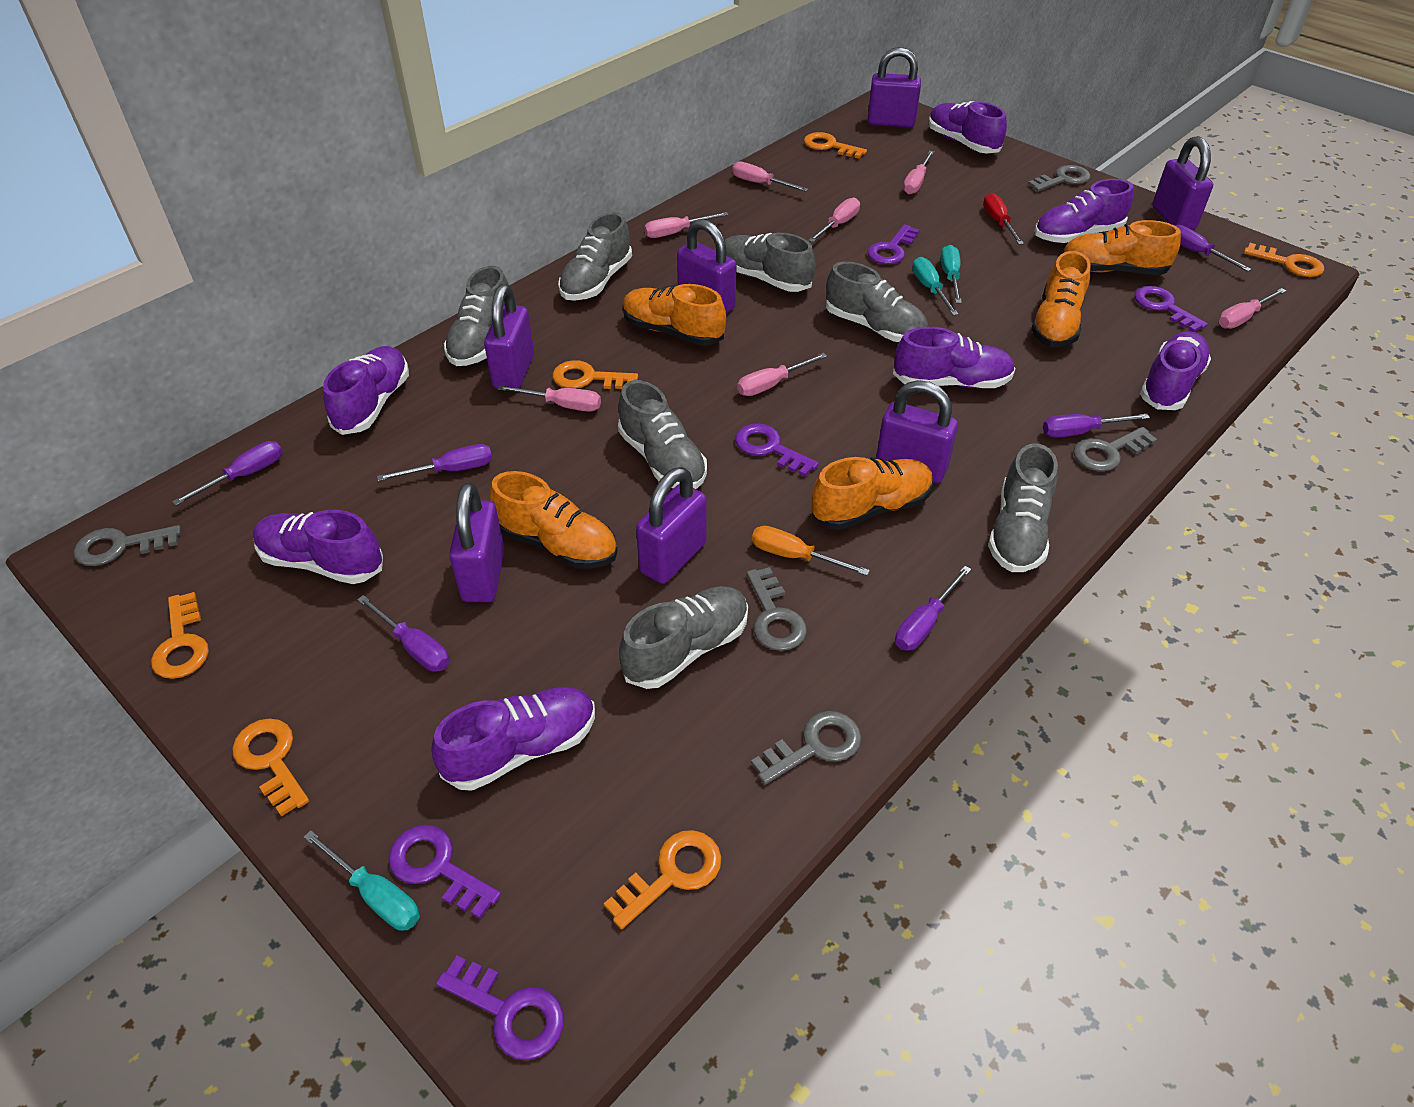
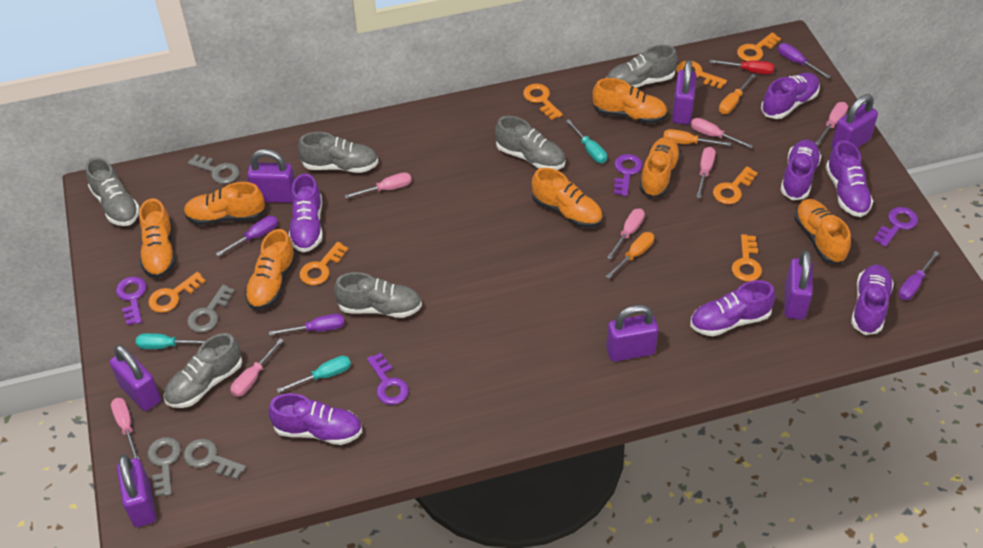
grey key: [74,525,181,566] [746,567,807,651] [751,711,861,785] [1028,165,1090,191] [1073,427,1158,471] = 5 -> [147,437,181,497] [184,439,246,480] [187,285,235,333] [188,154,239,184] = 4
grey shoe: [444,266,509,366] [558,212,632,301] [618,380,707,489] [619,586,748,689] [725,233,816,292] [826,262,928,342] [988,443,1058,572] = 7 -> [85,157,140,226] [164,333,242,408] [298,132,378,173] [334,272,422,318] [495,116,566,170] [606,45,678,88] = 6
orange key: [151,592,209,679] [232,718,309,816] [553,360,638,389] [604,830,722,929] [804,132,867,158] [1244,243,1324,277] = 6 -> [148,272,206,313] [299,242,348,285] [523,84,563,120] [676,61,727,89] [713,166,758,204] [732,234,762,282] [737,33,781,61] = 7
orange screwdriver: [752,526,870,576] = 1 -> [606,232,654,279] [663,129,731,146] [719,74,756,114] = 3
orange shoe: [490,471,618,569] [623,284,726,346] [811,457,934,530] [1031,251,1091,347] [1062,220,1181,275] = 5 -> [139,198,176,278] [184,182,266,225] [245,229,296,310] [532,168,603,228] [592,78,668,124] [639,137,681,198] [794,199,851,264] = 7
purple key: [388,825,501,919] [436,955,564,1060] [735,424,819,476] [867,225,919,264] [1134,286,1208,332] = 5 -> [116,276,147,325] [367,353,409,405] [614,154,642,196] [873,207,918,247] = 4
purple screwdriver: [172,441,282,506] [357,595,449,672] [377,444,492,481] [895,566,971,651] [1043,414,1150,437] [1175,225,1251,272] = 6 -> [216,216,278,256] [269,314,344,336] [778,43,831,79] [898,251,939,300] = 4

